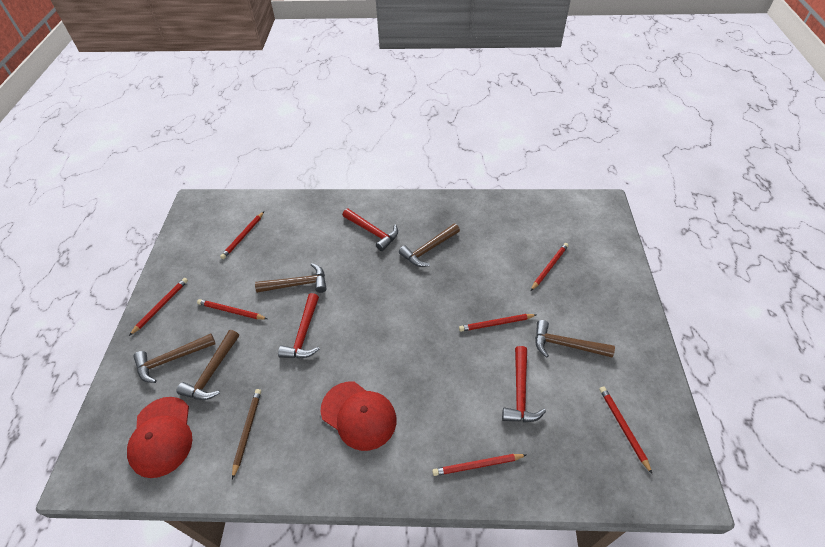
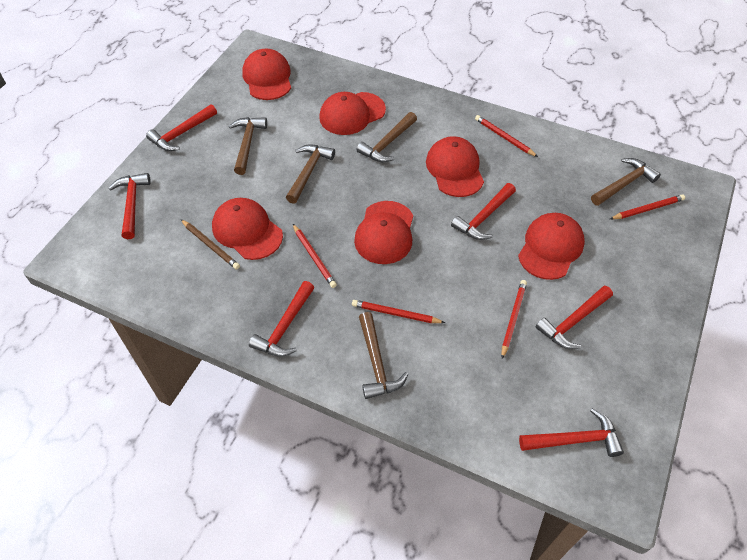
red cap: [127,397,193,478] [321,382,396,451] = 2 -> [212,198,283,260] [242,49,291,100] [319,92,386,135] [354,201,413,264] [426,136,484,197] [518,213,585,280] = 6
red hammer: [278,293,320,358] [343,209,398,251] [502,346,546,422] = 3 -> [109,173,151,239] [146,104,217,151] [249,281,315,357] [451,183,516,240] [519,408,624,457] [536,285,613,349] = 6
red pencil: [129,278,188,336] [197,299,267,319] [220,212,264,259] [432,454,526,476] [459,314,536,332] [531,243,569,291] [599,386,652,474] = 7 -> [293,224,337,288] [352,300,445,323] [475,115,538,157] [501,280,527,359] [610,194,685,219] = 5

